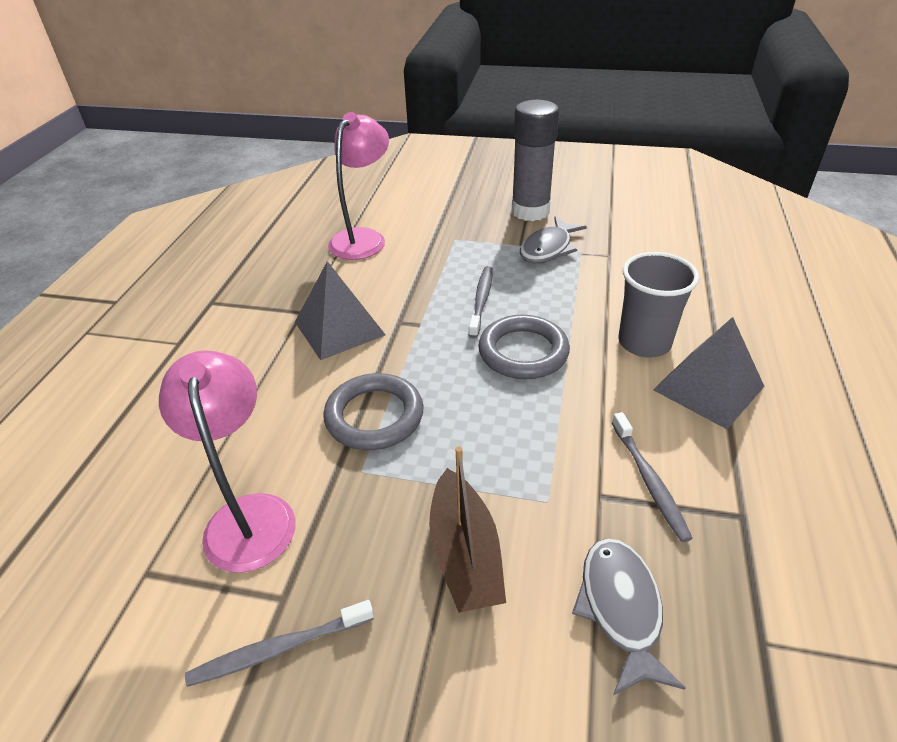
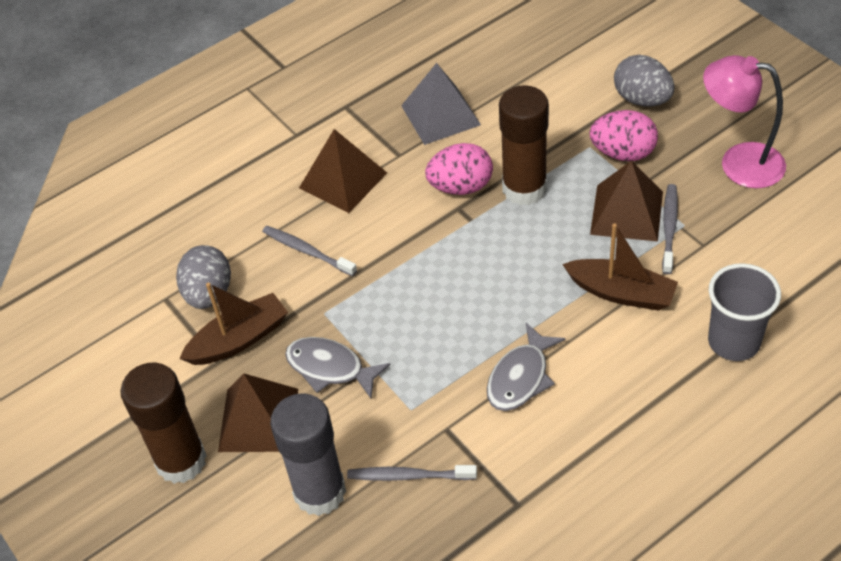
brown boat: [429,446,506,613] = 1 -> [179,283,288,365] [562,223,678,311] = 2
brown glue stick: none = 0 -> [120,363,207,484] [499,85,549,205] = 2
brown pyramid: none = 0 -> [218,373,298,452] [299,129,387,213] [590,161,663,242] = 3
grey egg: none = 0 -> [176,245,231,309] [614,55,675,107] = 2
grey pyramid: [295,261,386,360] [653,317,765,429] = 2 -> [401,63,481,145] = 1
grey ring: [323,373,423,450] [478,315,570,379] = 2 -> none = 0
pink egg: none = 0 -> [425,143,493,195] [590,110,658,161] = 2
pink lamp: [159,350,296,573] [328,112,389,260] = 2 -> [703,55,786,188] = 1

